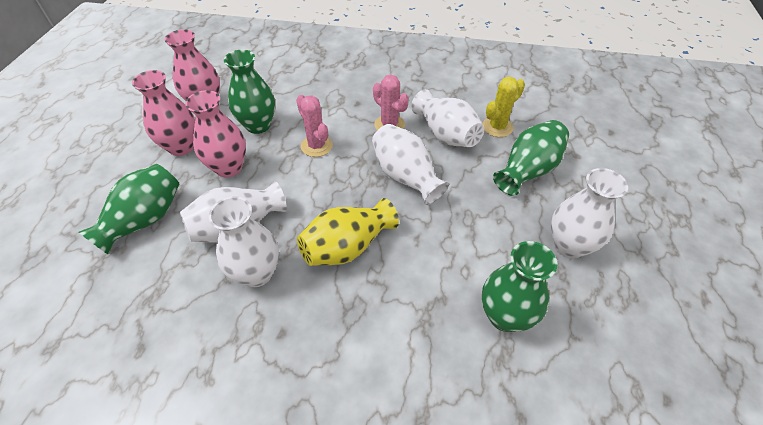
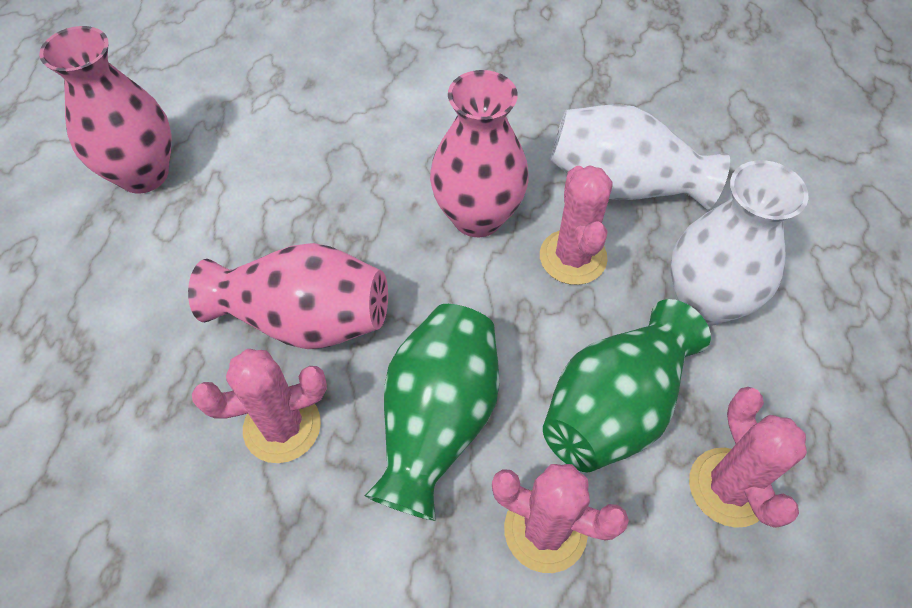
green vase: [79,164,180,255] [224,50,275,134] [482,241,557,332] [493,120,569,196] = 4 -> [365,304,499,521] [543,299,711,472] = 2
pink cactus: [296,95,333,157] [373,75,409,130] = 2 -> [192,349,327,463] [492,464,629,573] [540,165,612,285] [689,387,807,528] = 4
white vase: [180,181,287,243] [209,196,279,287] [372,124,449,205] [411,89,484,147] [551,168,628,259] = 5 -> [551,104,730,209] [670,160,809,325] = 2
yellow cactus: [482,77,525,137] = 1 -> none = 0
yellow vase: [297,198,399,266] = 1 -> none = 0

